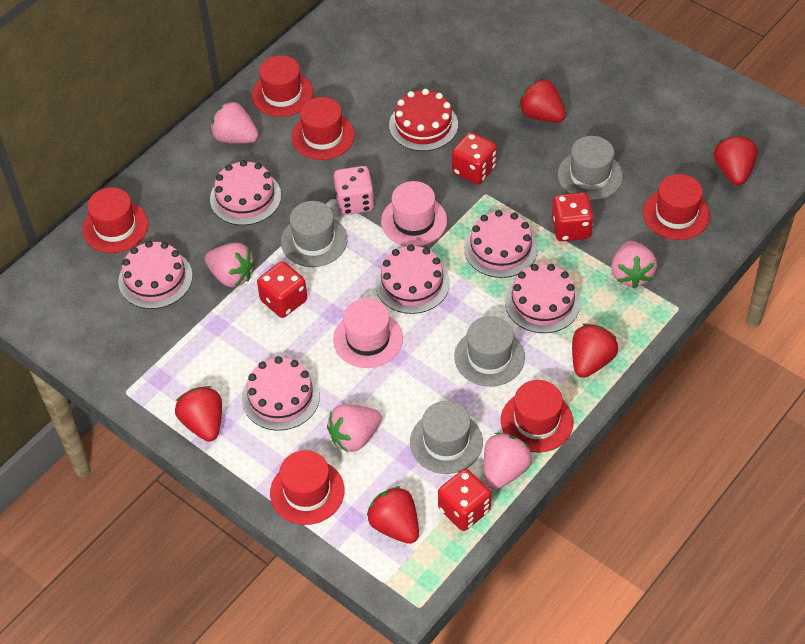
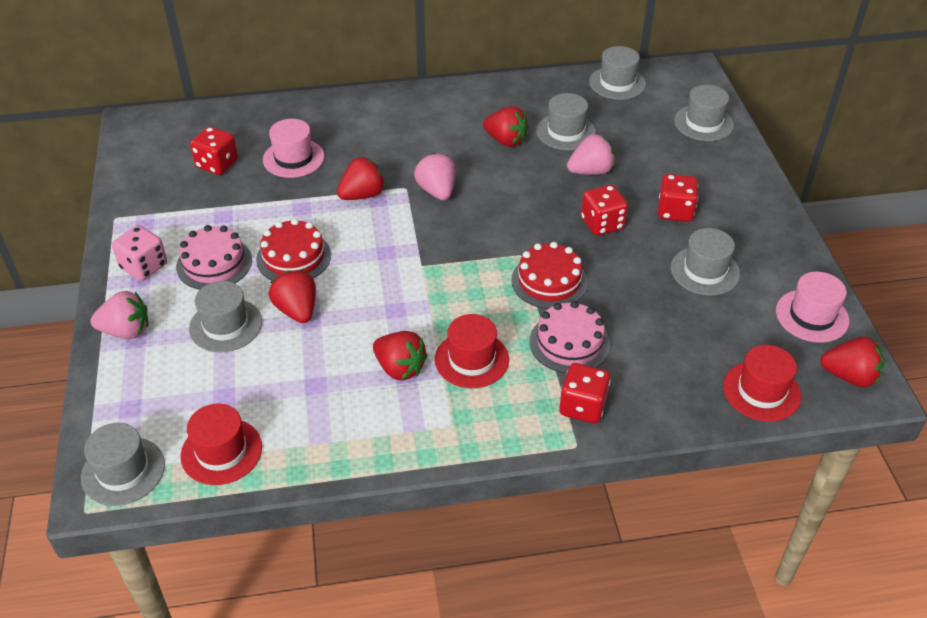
grey hat: [281,201,348,267] [410,401,483,474] [454,316,525,387] [558,136,623,200] = 4 -> [81,423,165,506] [189,281,262,353] [536,93,596,150] [589,46,646,100] [671,228,740,296] [674,85,734,141] = 6
pink cake: [118,241,193,309] [210,160,281,225] [242,356,320,431] [375,244,450,314] [464,210,538,278] [505,264,581,333] = 6 -> [176,225,252,290] [530,301,610,374] = 2
pink strawberry: [205,243,255,287] [210,101,259,143] [327,404,382,452] [484,433,532,490] [611,241,657,289] = 5 -> [90,291,148,339] [414,153,456,200] [567,134,615,175] = 3
red cake: [389,89,458,151] = 1 -> [256,218,331,280] [511,242,588,309] = 2
red hat: [82,187,148,253] [252,55,314,117] [270,450,345,525] [291,97,355,160] [501,380,573,453] [643,174,710,240] = 6 -> [181,404,262,485] [435,314,509,388] [723,345,801,422] = 3

